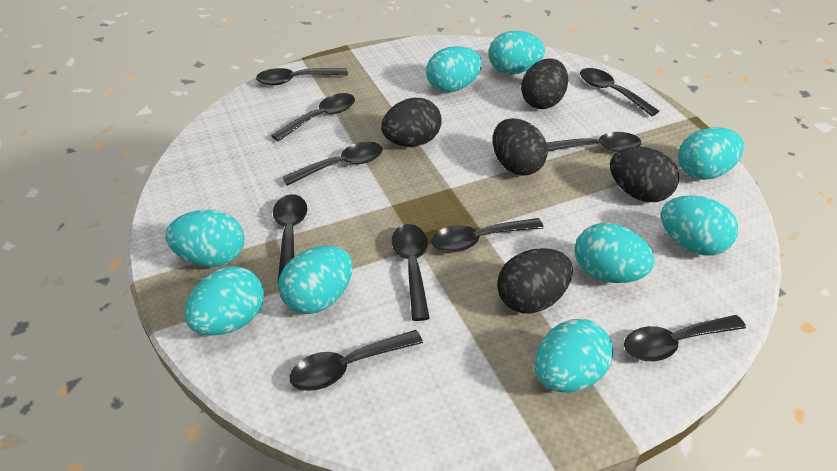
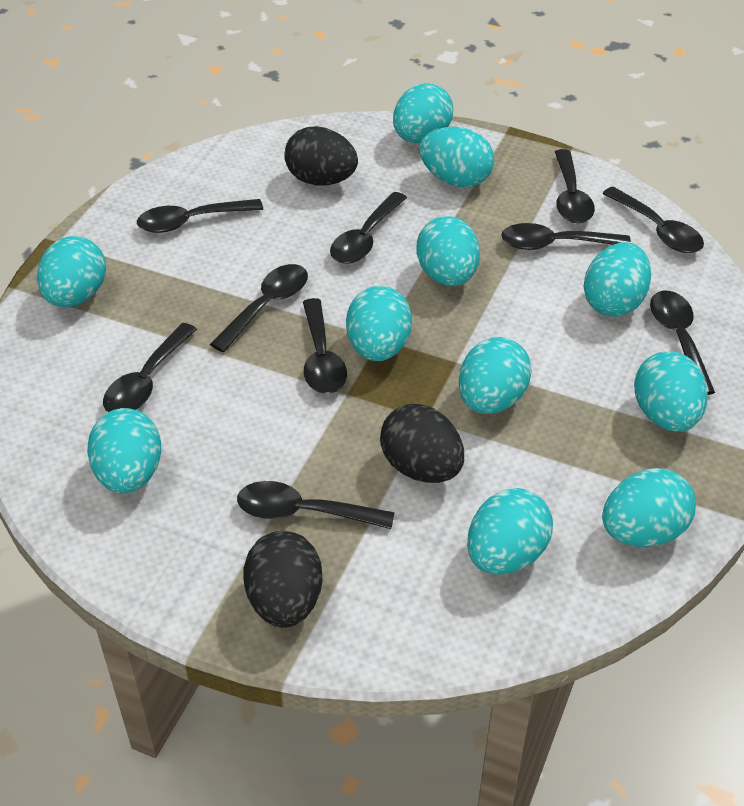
black egg: [381,98,442,147] [493,118,548,176] [497,248,573,314] [521,58,568,109] [610,147,679,202] = 5 -> [243,531,323,628] [285,126,358,186] [380,404,464,483] = 3
turquoise egg: [165,210,244,267] [185,266,264,335] [278,246,353,314] [426,46,482,92] [489,31,545,74] [535,319,613,392] [575,223,655,283] [661,195,738,256] [678,127,744,180] = 9 -> [37,236,106,307] [87,408,161,493] [346,286,412,361] [393,83,453,143] [417,216,480,286] [419,127,494,188] [459,337,532,414] [467,488,553,575] [584,242,651,317] [602,468,696,547] [634,351,708,431] = 11

